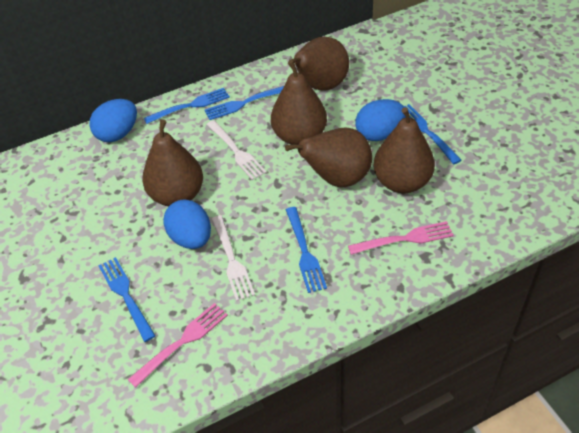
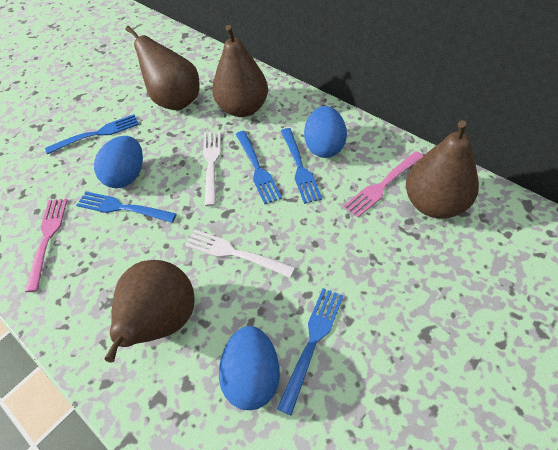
brown pear: [142,119,203,206] [271,60,327,145] [285,128,372,188] [288,37,349,91] [373,107,435,193] = 5 -> [105,260,195,363] [125,26,199,110] [212,25,268,117] [406,120,479,219] = 4

